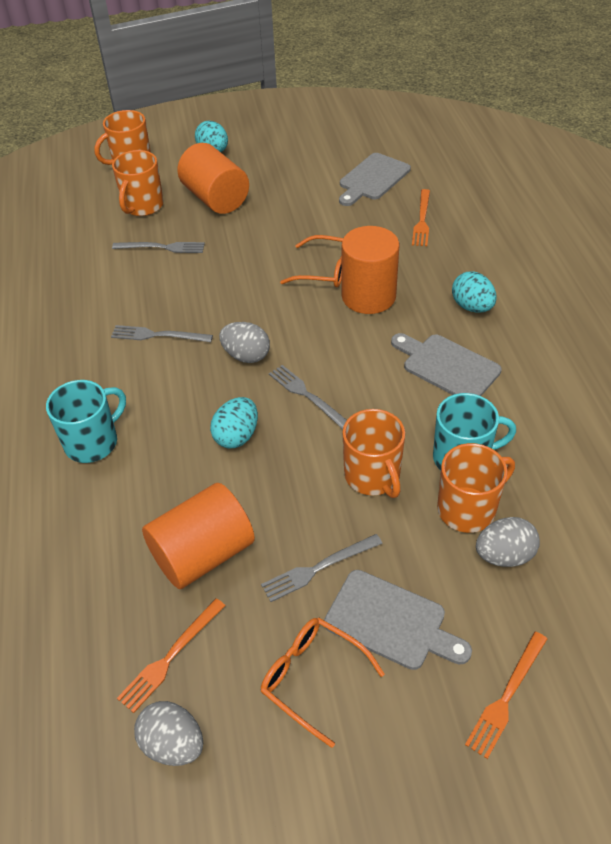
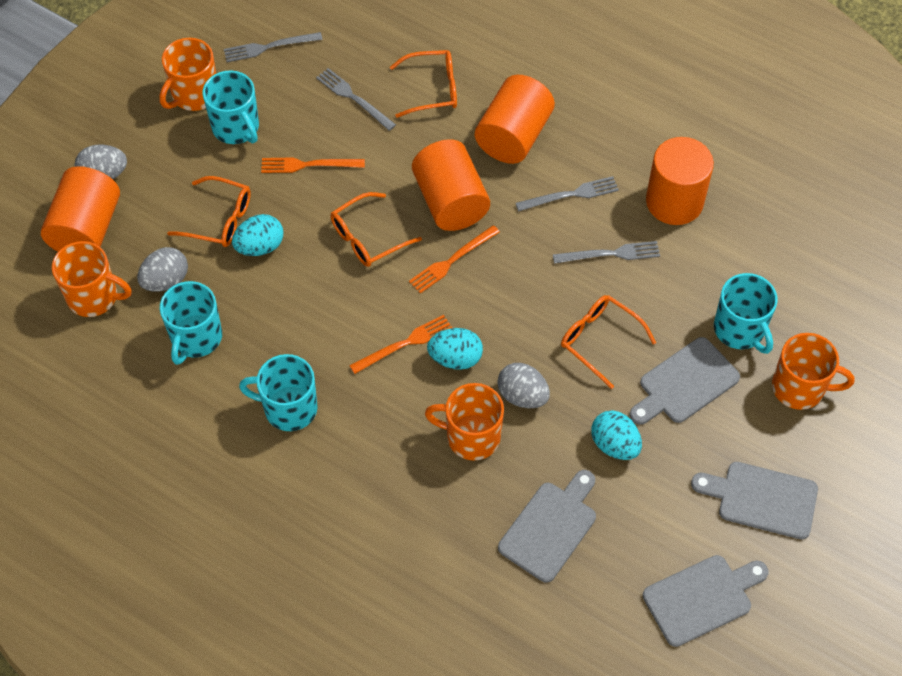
grey cutting board: [324,570,472,670] [339,153,411,206] [391,333,502,396] = 3 -> [498,470,596,583] [630,337,740,425] [643,555,769,647] [691,462,818,540] = 4
orange cylinder: [142,483,255,589] [177,143,249,214] [342,226,399,314] = 3 -> [41,166,120,252] [412,139,490,231] [475,75,555,164] [646,137,714,225] = 4
orange glasses: [260,617,385,748] [280,235,343,287] = 2 -> [167,176,251,247] [331,192,422,267] [390,50,457,118] [561,295,656,389] = 4
turquoise mug: [46,380,126,463] [433,393,516,470] = 2 -> [160,281,222,365] [202,70,259,144] [239,354,318,431] [714,273,777,354] = 4

